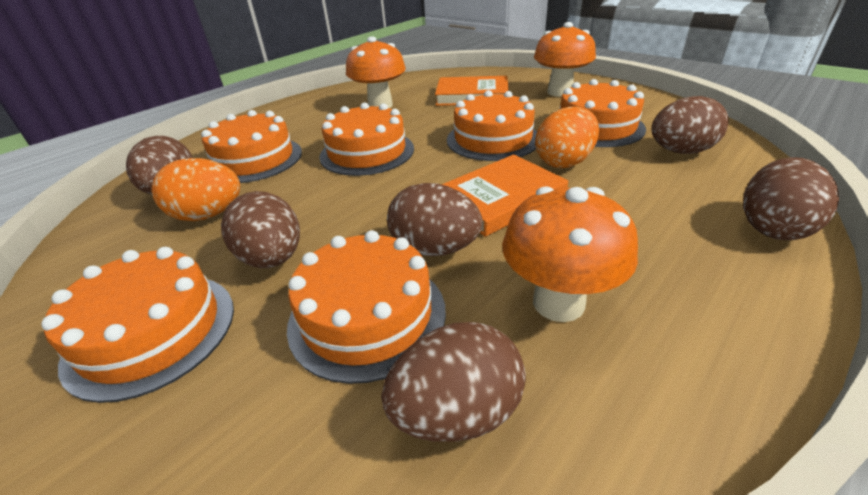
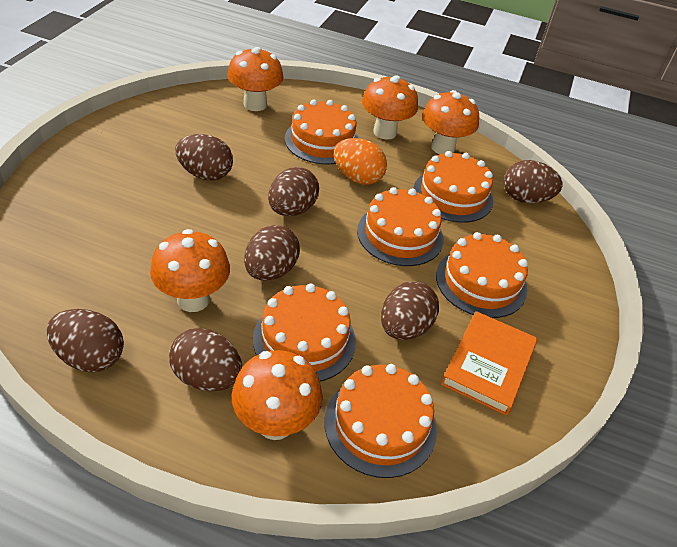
brown egg: [126,136,193,194] [221,191,300,268] [381,322,526,442] [387,183,483,256] [651,96,729,154] [743,157,839,240] = 6 -> [46,309,124,372] [169,328,243,391] [175,134,233,181] [244,225,300,281] [268,167,319,216] [381,281,439,340] [504,160,563,203] = 7
orange book: [435,76,509,106] [442,154,568,237] = 2 -> [441,311,538,416] = 1
orange egg: [152,158,240,221] [535,106,599,168] = 2 -> [334,138,387,185] = 1
orange mushroom: [346,37,406,108] [502,186,638,322] [534,22,596,97] = 3 -> [150,229,230,312] [227,47,283,111] [232,350,323,440] [362,75,418,140] [422,90,479,154] = 5

